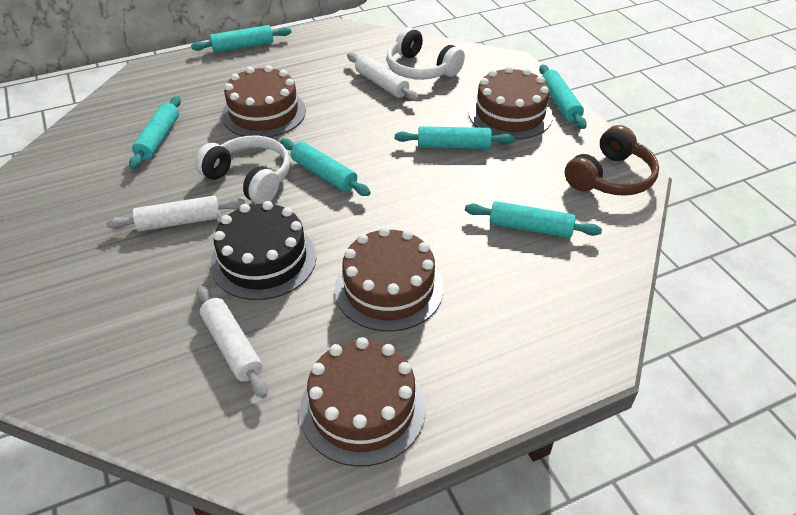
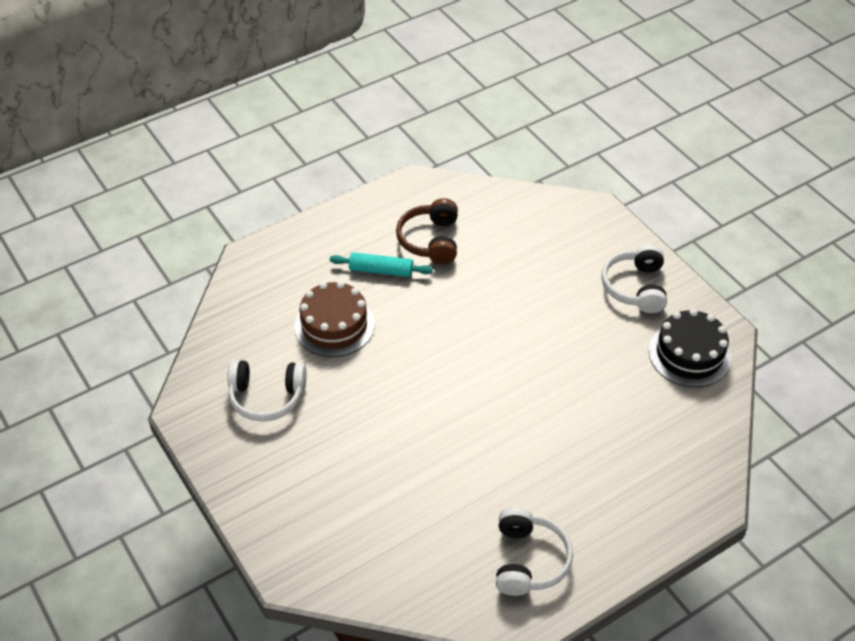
brown cake: [222,65,306,137] [300,337,426,467] [335,227,443,332] [468,66,553,139] = 4 -> [294,281,374,357] = 1
turquoise rolling pin: [129,96,181,169] [191,25,291,53] [280,138,371,196] [395,126,515,149] [465,201,602,238] [539,65,587,129] = 6 -> [330,252,433,277] = 1
white headphones: [195,136,290,204] [387,27,465,80] = 2 -> [227,360,306,422] [496,507,573,596] [601,244,667,313] = 3
white rolling pin: [106,195,245,232] [197,286,268,398] [347,53,419,101] = 3 -> none = 0

